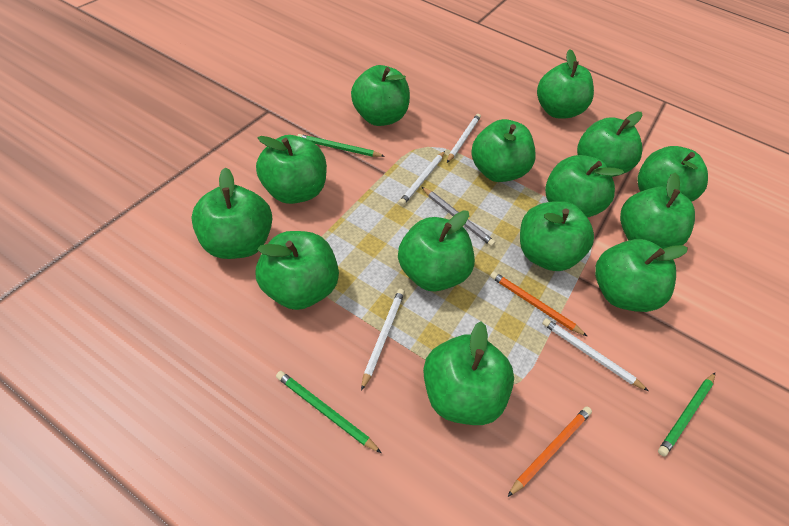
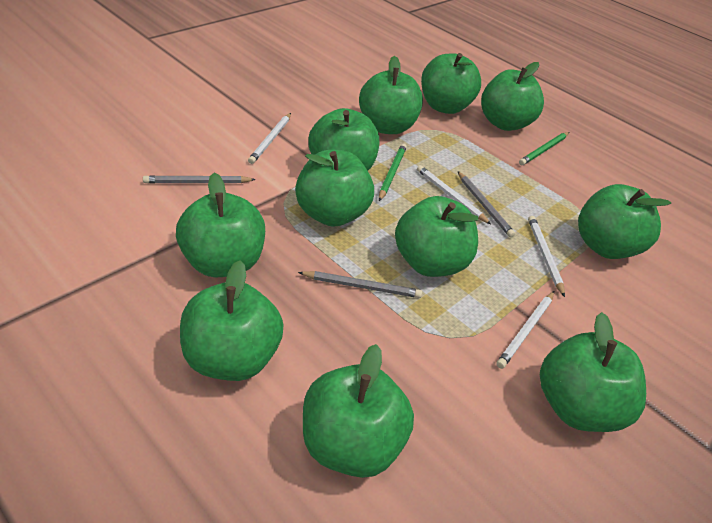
green apple: [191,167,272,259] [256,135,327,204] [256,231,339,310] [351,65,410,126] [398,210,475,291] [423,321,514,425] [471,119,536,182] [520,201,594,271] [537,49,594,119] [545,155,624,218] [577,112,643,177] [595,239,688,312] [620,173,695,249] [637,146,708,202] = 14 -> [176,173,265,277] [180,260,283,381] [295,150,374,227] [303,344,414,478] [309,108,379,171] [359,56,423,134] [395,196,478,277] [421,53,481,114] [481,62,544,131] [540,312,646,432] [578,184,671,259] = 11
green pencil: [276,371,382,453] [298,134,385,157] [658,373,715,456] = 3 -> [379,144,407,201] [519,132,569,165] = 2
grey pencil: [422,187,495,246] = 1 -> [143,176,256,183] [298,271,422,298] [458,171,515,238] = 3
orange pencil: [490,271,587,336] [508,407,592,497] = 2 -> none = 0

